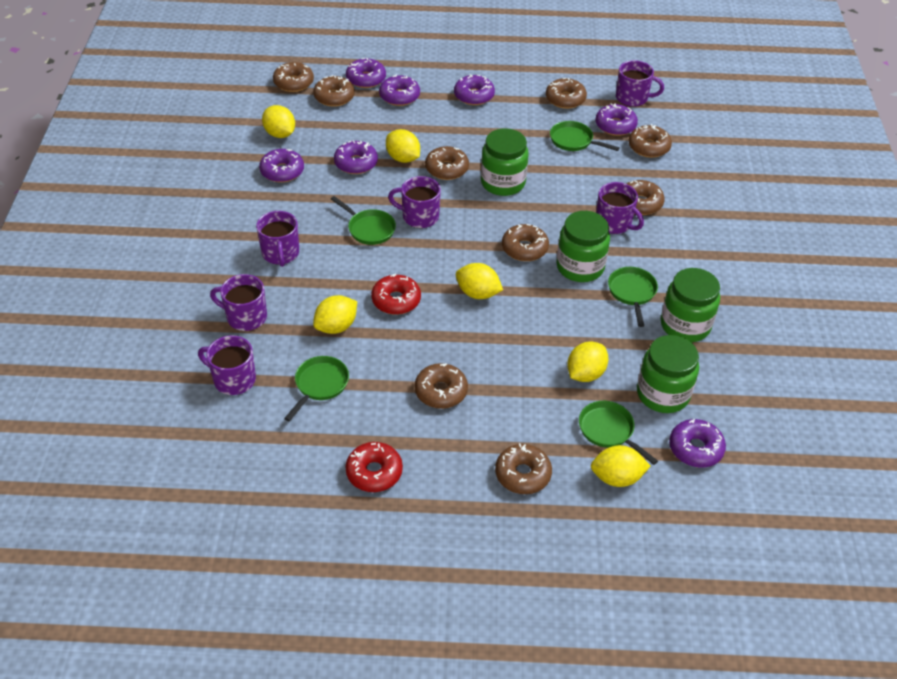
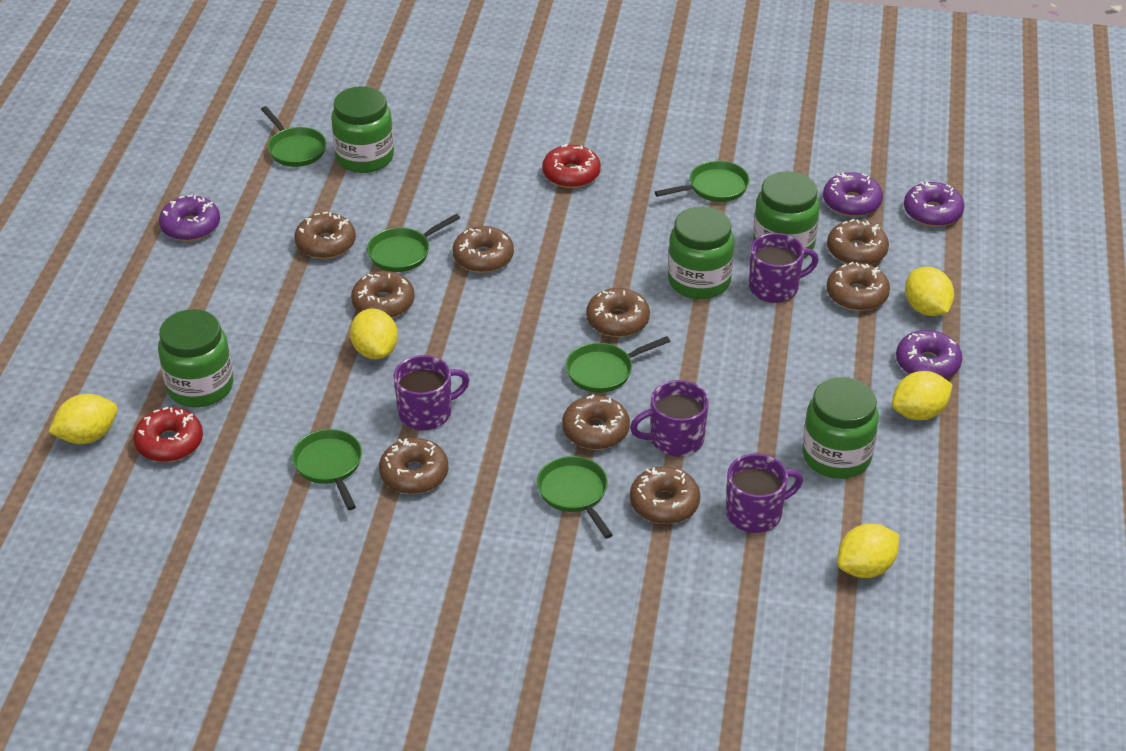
green jar: [481,128,528,196] [556,211,610,282] [637,335,699,413] [661,268,720,342] = 4 -> [158,309,233,407] [331,86,394,173] [668,206,734,299] [753,171,820,258] [802,377,879,479] = 5
green pan: [284,356,349,422] [331,196,396,245] [550,121,620,151] [579,401,658,465] [608,267,658,327] = 5 -> [261,106,326,167] [292,429,362,510] [367,214,460,272] [537,456,613,539] [566,336,671,393] [655,161,750,202] = 6
purple donut: [259,149,304,183] [334,140,378,174] [346,58,386,88] [379,75,420,106] [454,75,495,105] [595,103,638,136] [669,419,726,468] = 7 -> [159,195,220,241] [823,172,883,217] [896,330,962,379] [904,181,965,227] = 4
purple mug: [198,335,256,395] [210,274,267,331] [256,211,299,267] [388,176,441,228] [596,182,644,234] [616,60,664,107] = 6 -> [394,355,470,430] [630,380,709,456] [726,454,803,533] [749,233,819,303] = 4
yellow lemon: [262,105,295,138] [313,295,357,334] [386,129,420,163] [456,263,503,299] [567,342,608,382] [591,445,650,487] = 6 -> [49,394,118,444] [350,308,398,359] [837,524,899,578] [892,371,953,420] [905,267,954,316] = 5

